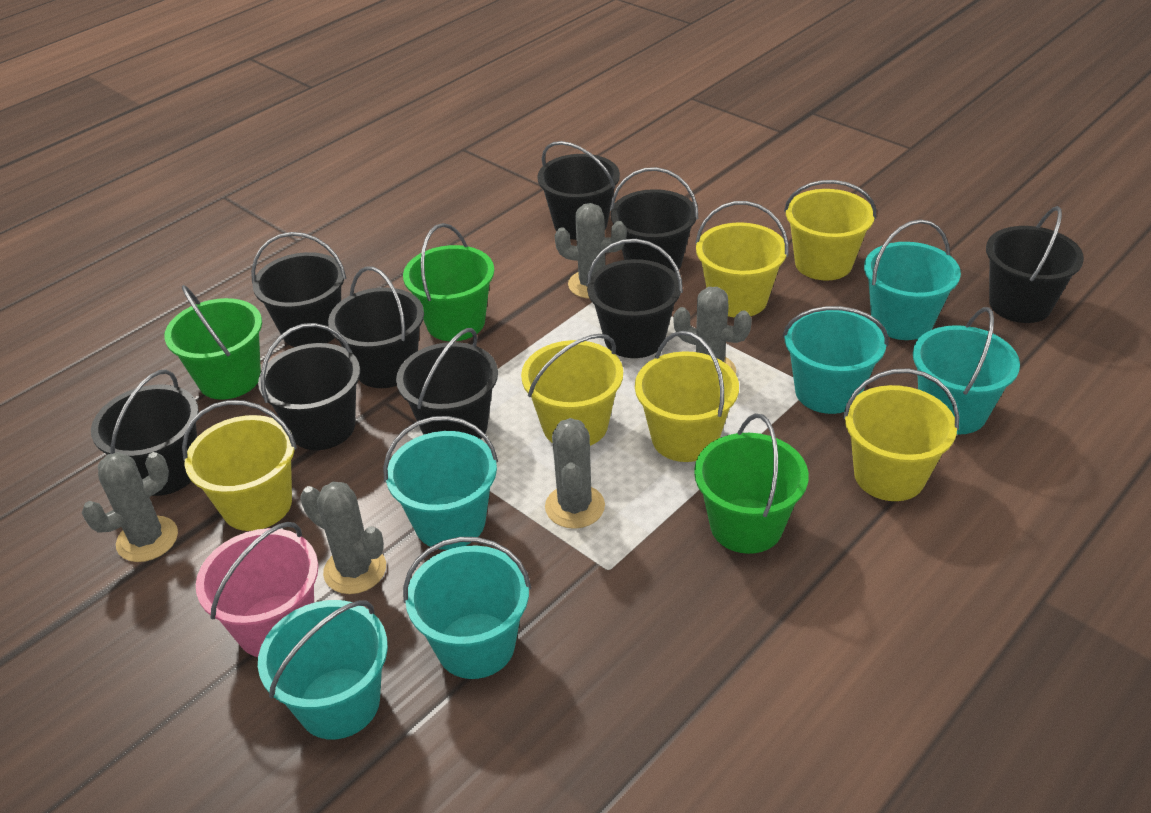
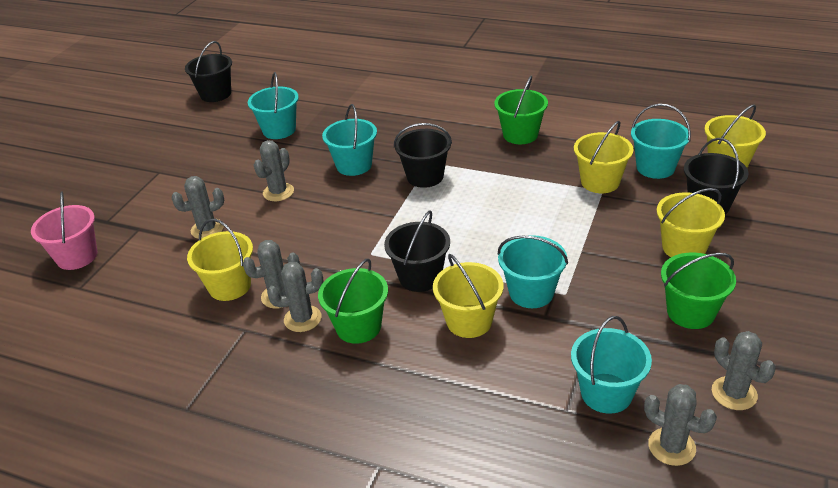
black bucket: [91,369,199,496] [251,232,346,347] [258,323,360,450] [328,266,424,388] [396,328,498,439] [537,141,620,240] [586,239,683,358] [610,167,698,273] [986,206,1084,323] = 9 -> [185,41,232,102] [384,210,450,292] [394,123,452,188] [684,138,749,214] = 4
grey cactus: [82,452,178,562] [300,482,386,594] [545,418,605,529] [555,203,627,299] [673,287,752,374] = 5 -> [171,176,224,239] [242,240,300,309] [254,140,294,201] [267,262,324,332] [644,384,717,466] [712,331,776,410] = 6
turquoise bucket: [258,600,388,739] [383,416,498,550] [403,537,531,679] [783,306,889,414] [864,219,961,340] [913,307,1020,434] = 6 -> [248,72,299,139] [322,104,377,176] [498,235,568,308] [571,316,652,414] [631,103,691,179] = 5
yellow bucket: [182,400,297,531] [521,334,623,446] [635,331,739,462] [695,201,788,317] [784,180,876,281] [843,369,959,501] = 6 -> [187,219,253,301] [433,254,503,338] [574,121,634,193] [657,188,725,257] [704,105,766,168] = 5

